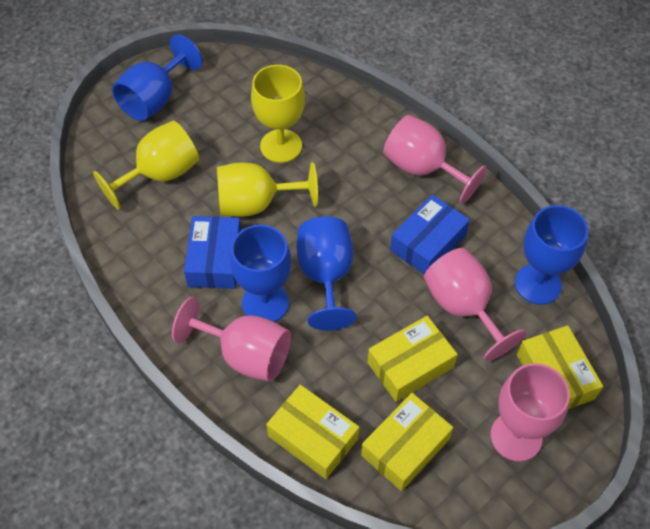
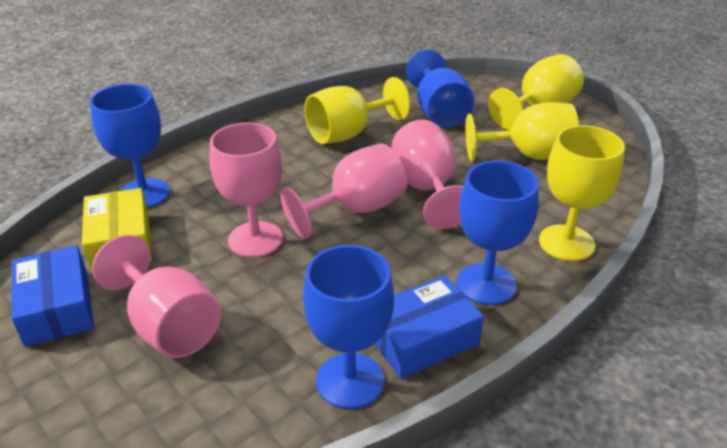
yellow box: [266,385,359,479] [361,393,453,491] [367,316,457,402] [517,325,603,409] = 4 -> [82,188,152,272] = 1
yellow goblet: [93,121,199,210] [217,162,318,217] [251,65,305,163] = 3 -> [304,77,410,144] [465,102,579,161] [488,54,584,130] [539,125,625,261] = 4

